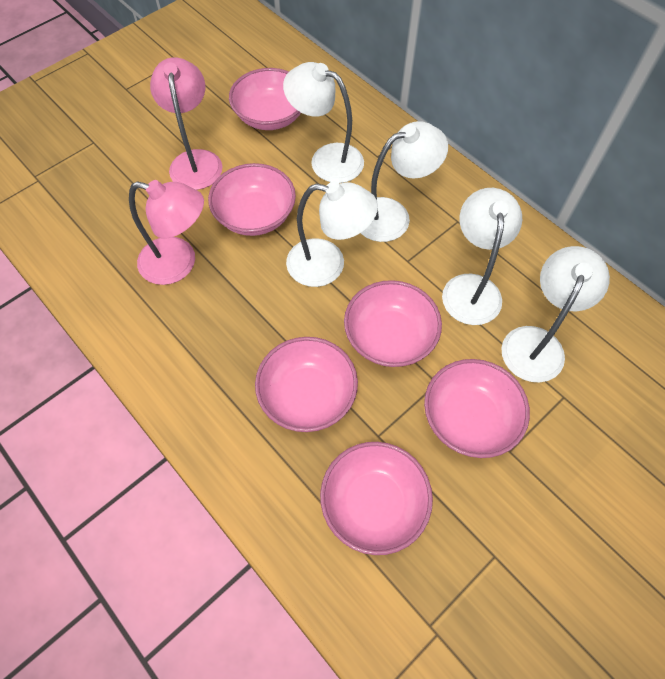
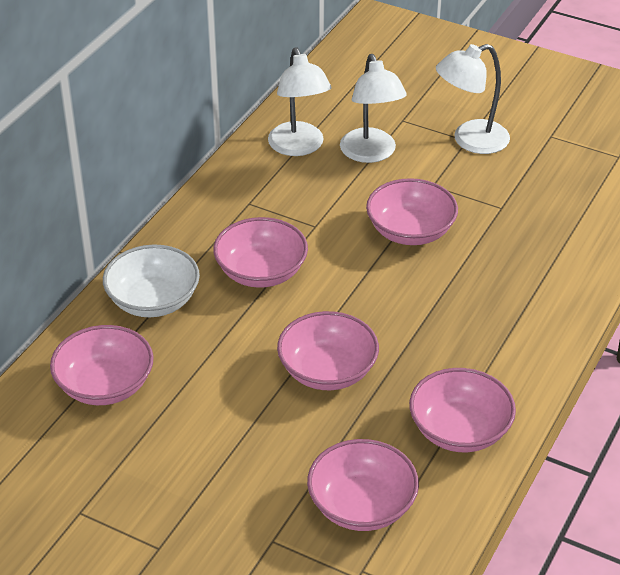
pink lamp: [129,180,204,285] [150,57,223,190] = 2 -> none = 0
white bowl: none = 0 -> [103,245,200,317] = 1
white lamp: [283,62,364,183] [286,181,378,287] [361,121,448,242] [442,188,522,325] [501,246,610,382] = 5 -> [268,48,331,156] [340,54,407,163] [436,44,510,154] = 3

